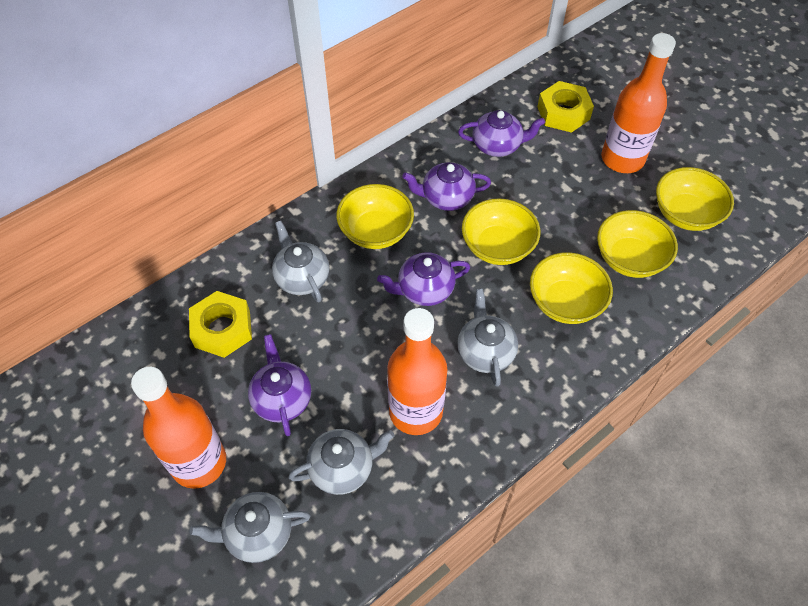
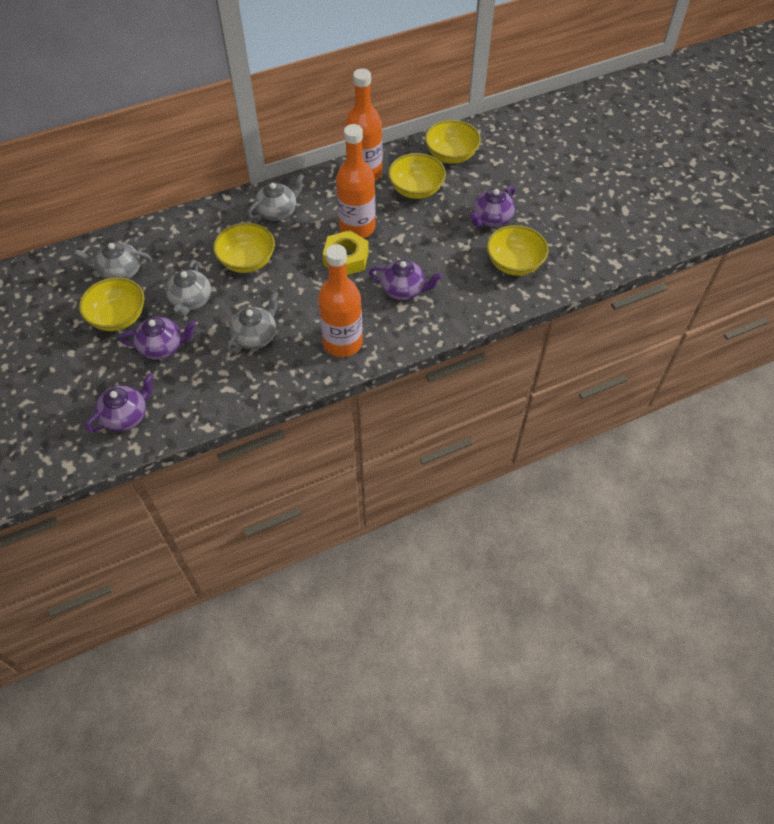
yellow nut: [189,291,252,358] [537,81,594,133] = 2 -> [323,230,369,275] = 1

